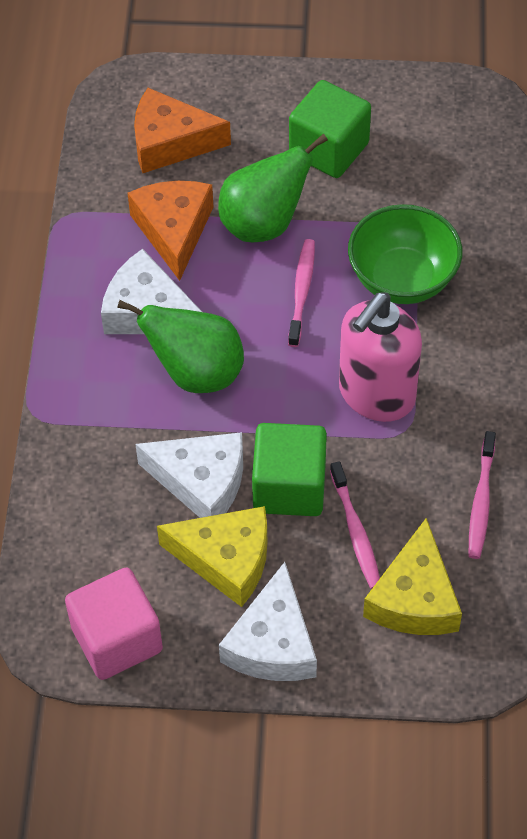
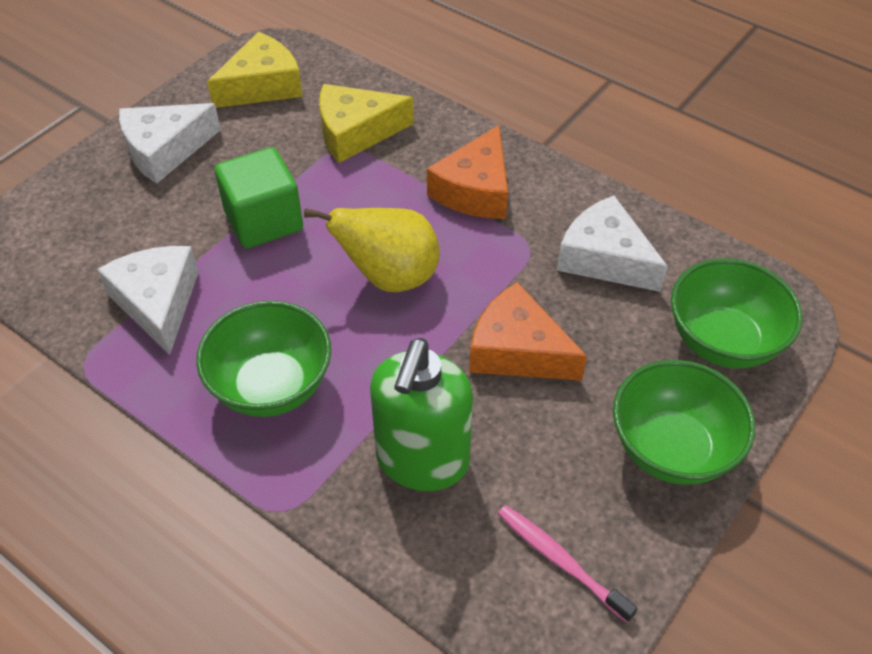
green bowl: [348,204,462,304] = 1 -> [196,301,331,417] [613,360,755,485] [671,259,803,368] = 3
green cube: [252,423,327,516] [289,80,371,178] = 2 -> [215,147,303,249] = 1
green pear: [117,300,244,393] [218,134,328,242] = 2 -> none = 0
green soap dispenser: none = 0 -> [370,338,473,491] = 1
pink cube: [65,567,163,680] = 1 -> none = 0
pink soap dispenser: [339,292,422,422] = 1 -> none = 0
pink toothbrush: [288,239,315,347] [330,461,380,589] [469,431,496,559] = 3 -> [498,505,638,623] = 1
yellow pear: none = 0 -> [304,208,440,292] = 1

